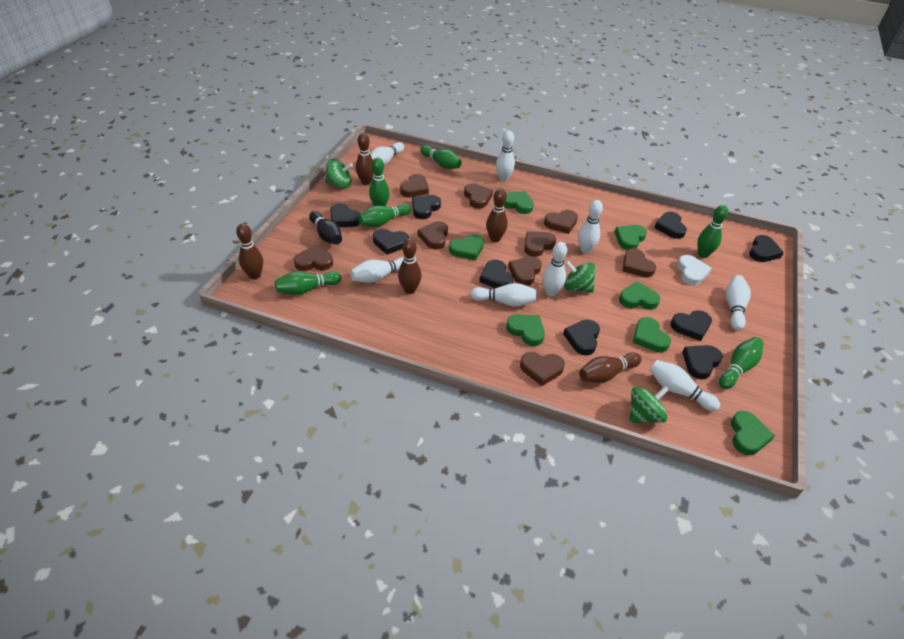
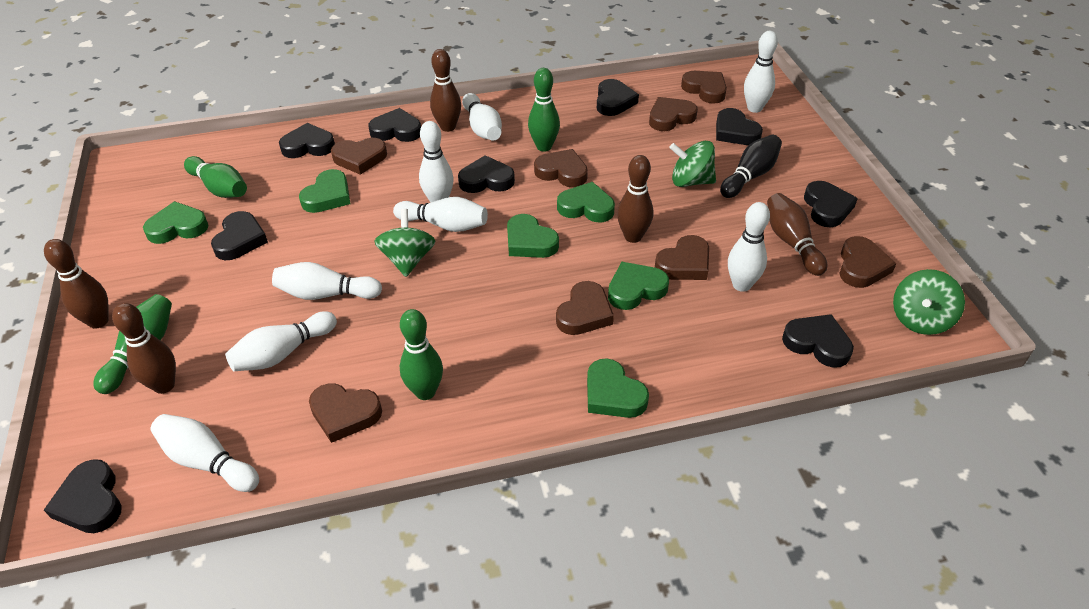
brown heart: [294,245,333,271] [400,174,429,197] [418,221,448,249] [464,183,493,209] [508,256,542,286] [520,352,565,386] [524,231,556,257] [544,210,578,234] [623,248,656,278] = 9 -> [309,383,382,443] [331,138,387,175] [534,149,588,188] [556,281,614,335] [649,97,698,131] [655,235,709,280] [681,71,727,104] [839,236,896,288] = 8
green bowling pin: [275,271,341,295] [358,203,412,227] [369,158,390,206] [421,145,462,169] [698,205,728,258] [719,337,764,389] = 6 -> [93,294,172,394] [184,156,247,198] [400,309,443,400] [528,68,560,152] = 4
green heart: [449,234,484,260] [504,191,534,214] [506,315,545,346] [614,225,647,250] [619,281,660,310] [633,317,671,353] [731,411,775,455] = 7 -> [143,201,208,244] [299,169,350,213] [507,214,559,258] [557,182,615,222] [587,358,649,418] [608,262,669,310] = 6
white heart: [677,255,712,286] = 1 -> none = 0

